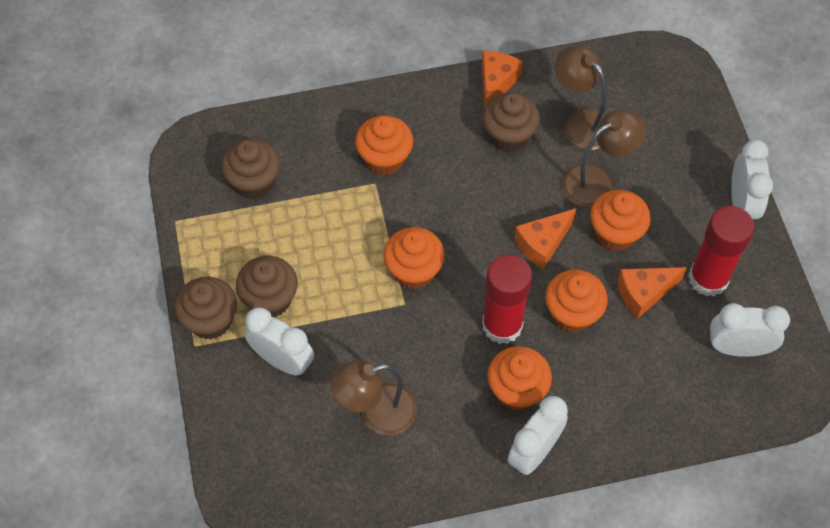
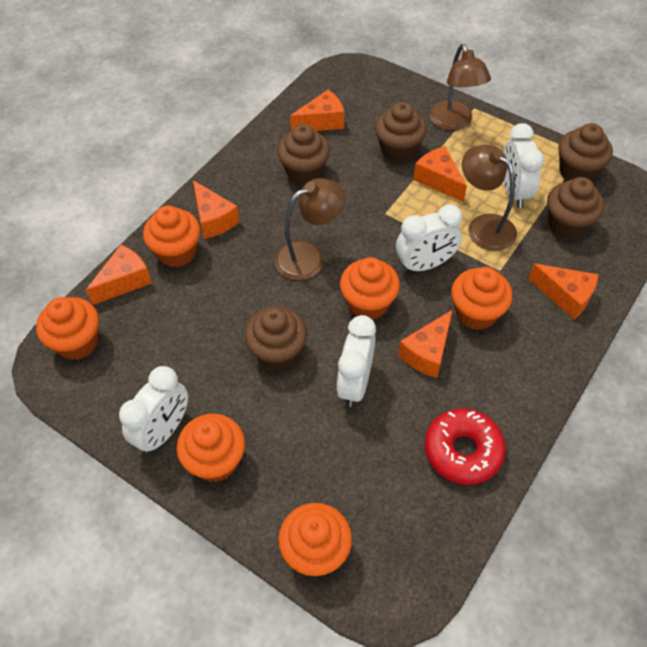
brown cupcake: [174,277,237,340] [221,139,280,199] [236,256,298,317] [482,93,540,153] = 4 -> [244,307,307,370] [277,124,330,185] [375,102,427,163] [547,177,604,239] [558,123,613,181] = 5
orange cheese: [482,51,523,108] [514,208,577,269] [617,267,687,319] = 3 -> [86,245,152,305] [193,180,240,239] [290,90,344,131] [398,310,453,378] [413,146,467,202] [528,263,599,320] = 6
orange cupcake: [355,115,413,176] [383,227,445,289] [487,346,552,411] [545,270,608,332] [590,190,651,251] = 5 -> [36,297,99,360] [143,205,200,268] [177,414,245,482] [278,503,352,576] [340,257,400,319] [451,267,513,330] = 6
red donut: none = 0 -> [425,408,506,485] = 1
red glue stick: [482,255,532,344] [688,206,754,297] = 2 -> none = 0

